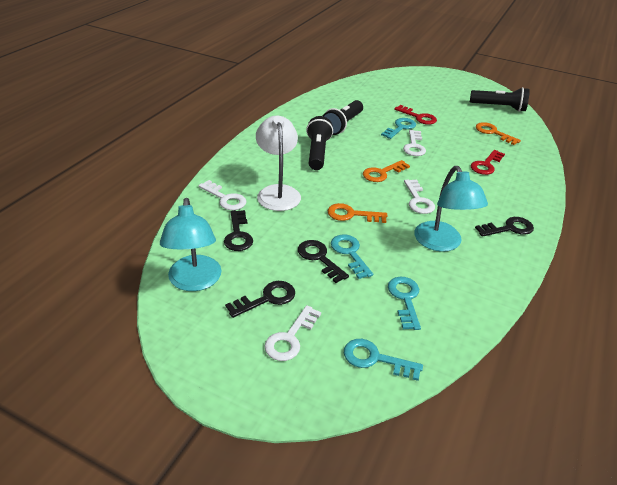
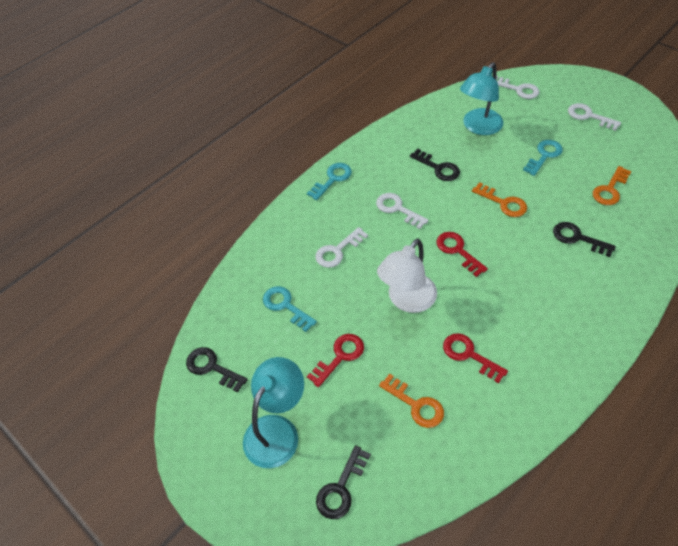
black flashlight: [306,116,333,170] [323,100,363,135] [470,87,530,112] = 3 -> none = 0
red key: [394,105,437,125] [471,150,505,175] = 2 -> [307,334,364,387] [436,232,488,277] [443,333,508,383] = 3
turquoise key: [331,234,373,279] [344,339,423,381] [381,118,416,139] [388,277,421,330] = 4 -> [263,286,317,332] [307,163,352,200] [523,140,563,176] = 3

